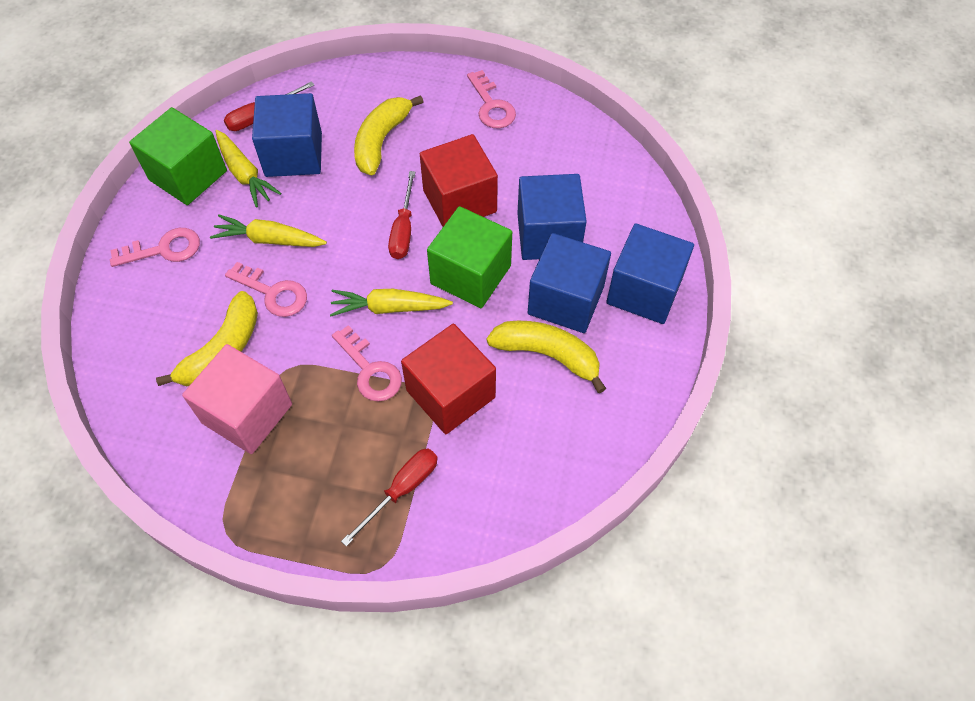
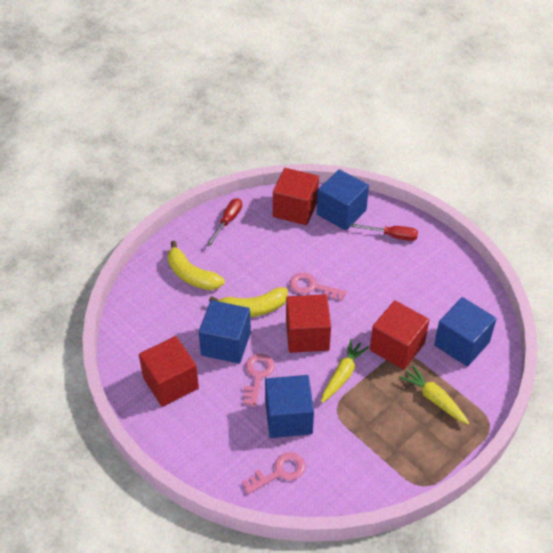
green cube: [129,107,227,205] [427,206,512,308] = 2 -> none = 0
pink cube: [182,344,292,454] = 1 -> none = 0
pink key: [110,228,200,267] [225,262,307,317] [332,325,402,401] [467,70,516,129] = 4 -> [242,452,306,494] [243,354,275,407] [290,273,347,301] = 3
red cube: [401,324,496,434] [420,134,498,227] = 2 -> [139,336,199,407] [273,168,319,225] [286,294,331,353] [370,300,429,370] = 4
red screwdriver: [224,81,314,131] [341,448,438,547] [388,171,415,259] = 3 -> [207,198,242,246] [350,224,418,241] = 2
yellow banana: [156,291,258,386] [354,95,424,175] [487,321,606,393] = 3 -> [168,241,225,290] [209,287,288,317] = 2
yellow carrot: [210,214,327,247] [216,130,281,208] [330,289,453,317] = 3 -> [321,339,369,403] [399,365,469,424] = 2

